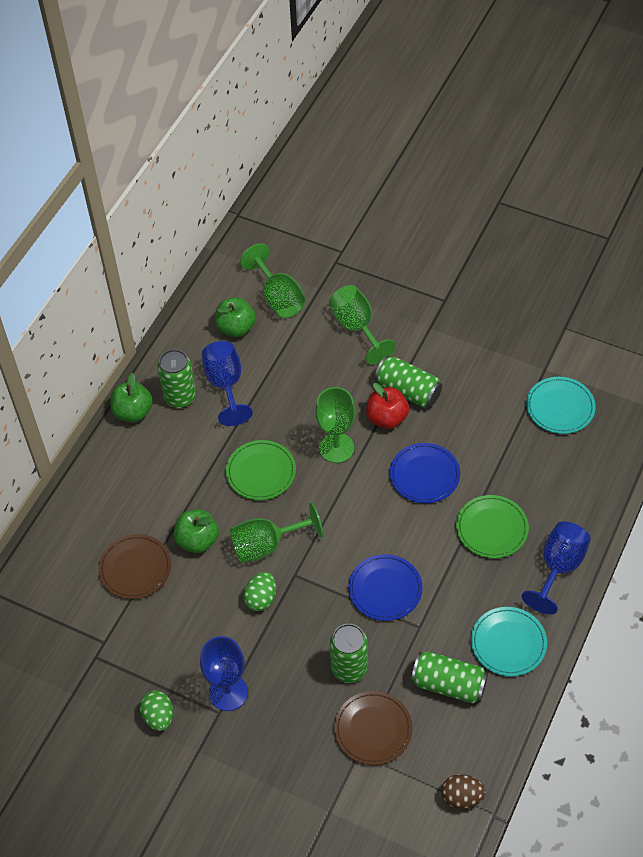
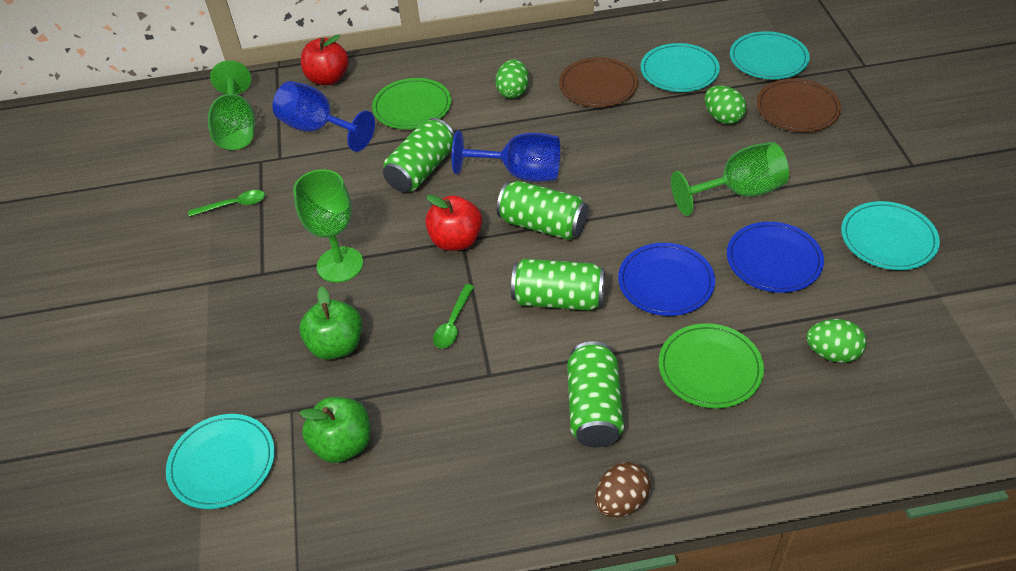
blue goblet: [200,636,248,711] [202,341,253,426] [522,521,591,615] = 3 -> [272,81,375,152] [452,130,560,182] = 2
green apple: [110,373,153,422] [174,509,219,553] [215,297,256,337] = 3 -> [299,286,362,360] [299,397,370,463] = 2
green egg: [140,690,173,731] [243,572,276,611] = 2 -> [495,59,529,99] [705,85,746,124] [806,319,867,363] = 3
green goblet: [230,502,323,563] [240,243,306,318] [315,387,355,463] [329,285,396,364] = 4 -> [208,60,255,150] [293,169,363,283] [671,142,789,216] = 3
green spoon: none = 0 -> [188,190,265,217] [433,284,474,348] = 2
red apple: [366,383,409,429] = 1 -> [301,35,349,85] [425,195,482,251] = 2
turquoise plate: [471,607,547,676] [526,377,596,434] = 2 -> [166,414,275,509] [640,43,720,92] [730,31,810,79] [841,201,940,270] = 4

